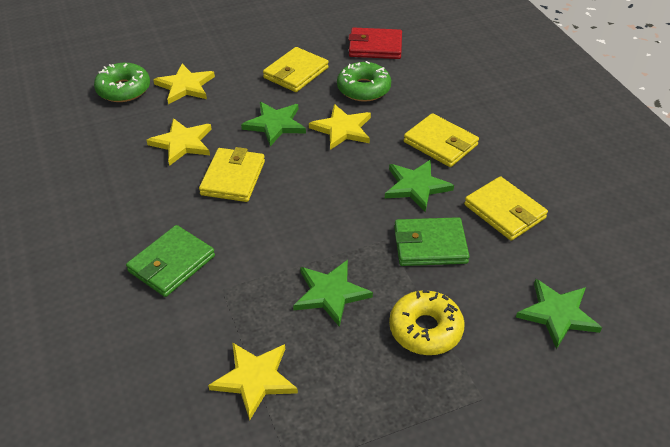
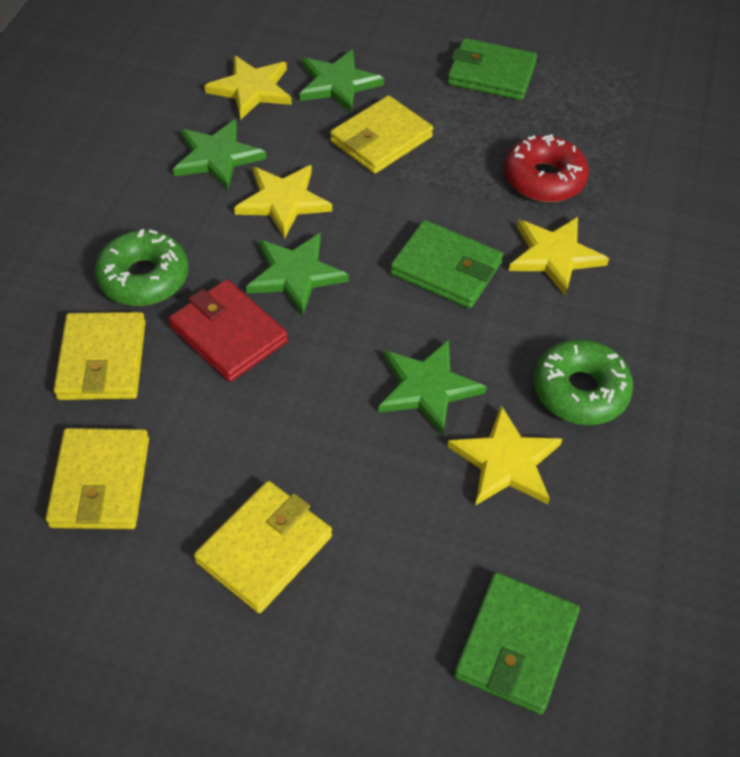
green wallet: [126,225,215,297] [394,217,469,266] = 2 -> [390,220,503,309] [447,38,537,100] [454,572,580,715] = 3
red donut: none = 0 -> [504,134,589,202] = 1
yellow donut: [389,290,465,355] = 1 -> none = 0

